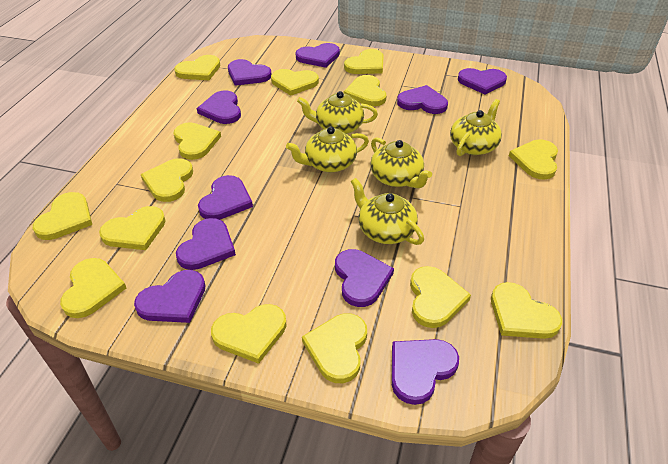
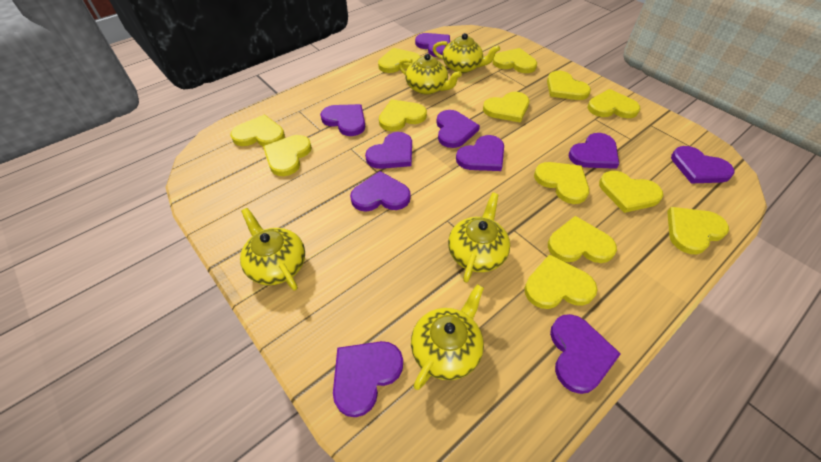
yellow heart: [33,192,92,240] [60,258,126,318] [99,206,165,250] [141,158,193,202] [174,55,220,80] [174,122,221,160] [211,304,286,364] [271,69,319,96] [302,313,367,383] [344,49,384,74] [344,75,387,106] [410,266,471,328] [491,282,562,339] [509,139,558,180] = 14 -> [230,115,285,146] [263,135,312,176] [378,48,421,73] [379,99,427,131] [483,92,529,123] [493,48,537,73] [524,254,598,309] [534,162,589,204] [547,71,591,100] [548,216,617,263] [588,89,640,118] [599,171,663,213] [667,207,729,254] = 13

